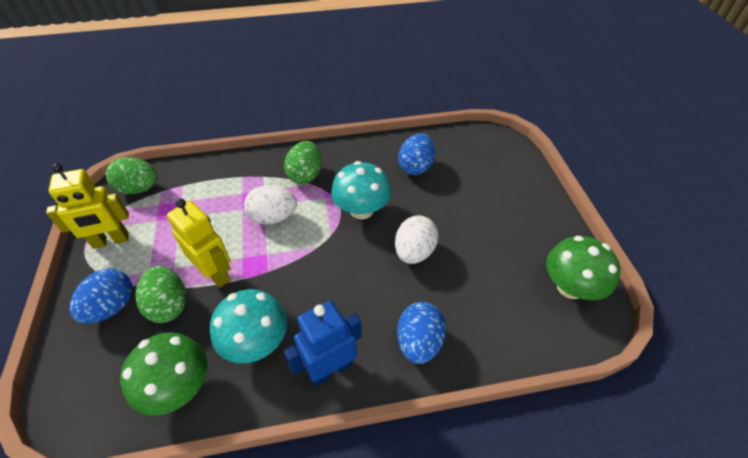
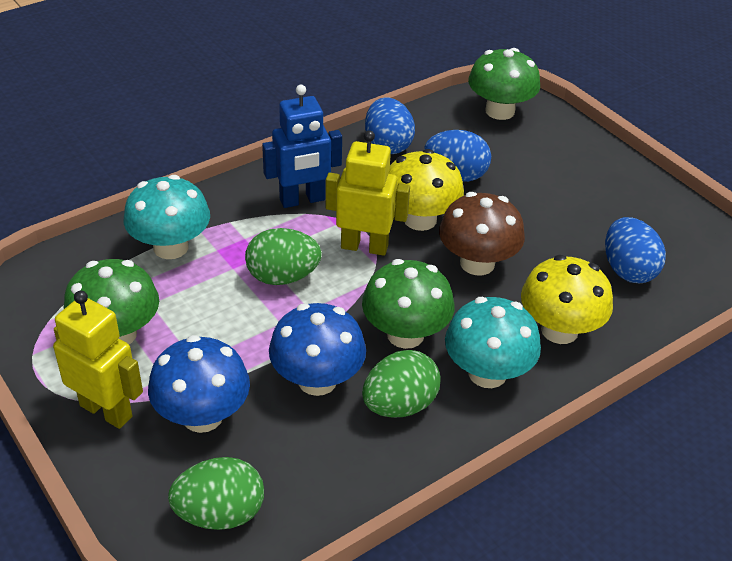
blue mushroom: none = 0 -> [148,335,250,433] [269,303,366,396] = 2
brown mushroom: none = 0 -> [439,192,525,275] = 1
green mushroom: [120,332,208,416] [546,236,621,300] = 2 -> [64,259,159,344] [362,259,454,349] [468,48,540,120] = 3
white egg: [244,185,297,225] [395,215,439,264] = 2 -> none = 0
yellow mushroom: none = 0 -> [389,149,464,231] [521,255,613,344] = 2

